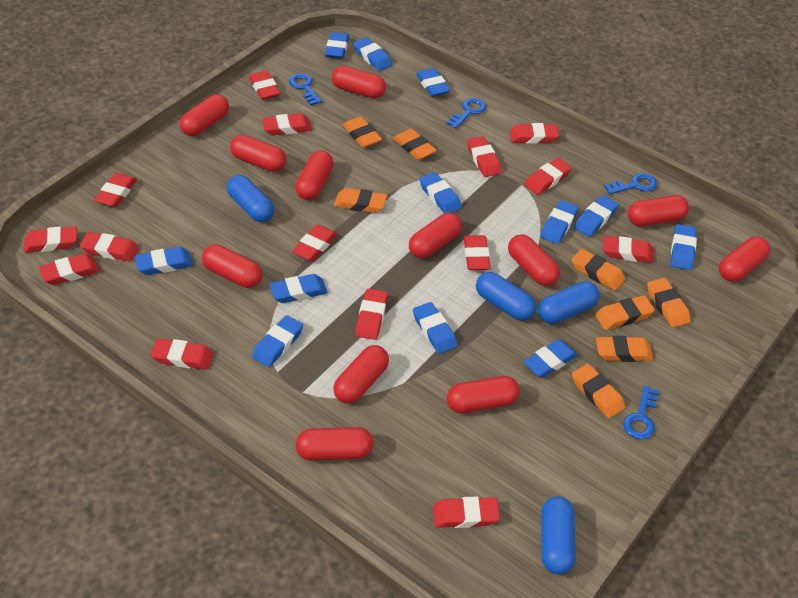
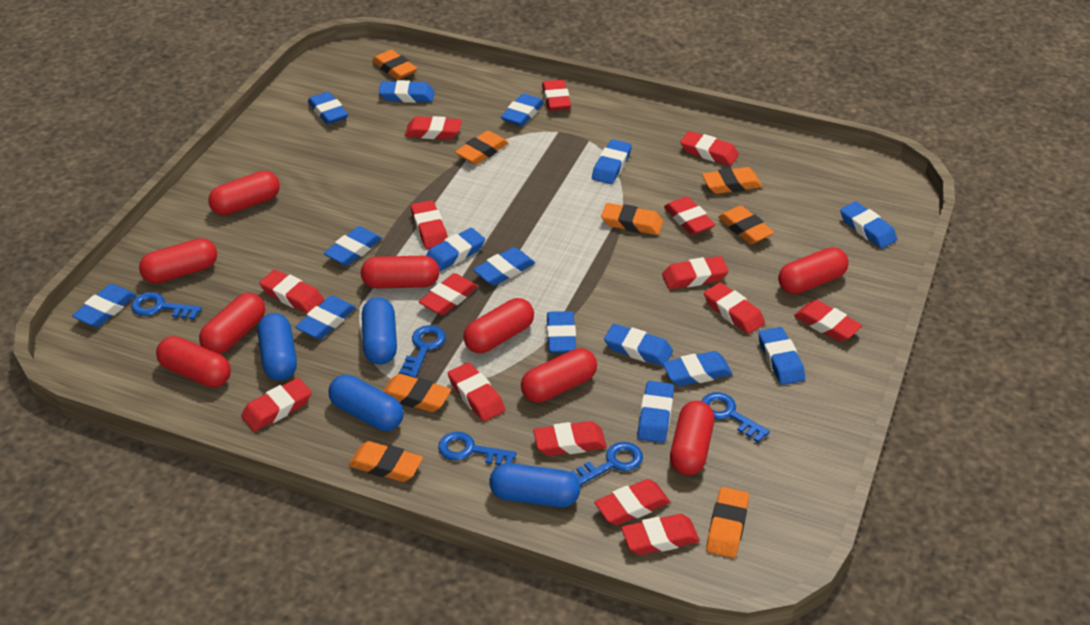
blue eraser: [135,247,193,275] [252,315,303,367] [269,274,328,303] [325,32,349,59] [353,37,392,71] [413,302,458,354] [416,68,450,97] [420,172,462,213] [523,339,578,378] [540,200,579,244] [574,196,618,237] [671,224,697,270] = 12 -> [72,284,136,327] [295,296,356,339] [308,92,348,125] [324,226,382,266] [379,80,435,103] [426,228,485,271] [473,247,535,286] [501,93,544,126] [547,311,576,353] [592,139,632,184] [604,324,673,366] [637,381,674,443] [662,351,732,386] [758,327,805,385] [840,201,897,249] = 15
blue key: [289,73,322,106] [447,98,486,129] [604,173,657,195] [623,386,659,440] = 4 -> [131,292,202,320] [399,325,446,378] [438,432,516,465] [570,442,643,486] [701,392,770,442] = 5
red capsule: [180,94,229,136] [202,244,263,288] [230,135,287,172] [295,150,334,200] [295,427,374,461] [332,66,386,99] [333,345,389,404] [409,213,462,258] [447,376,520,414] [508,234,560,286] [628,195,689,226] [719,237,770,282] = 12 -> [139,238,217,284] [156,336,231,388] [199,293,265,354] [208,171,280,215] [361,256,440,289] [463,298,534,353] [521,348,597,403] [670,401,714,475] [778,247,849,294] = 9

